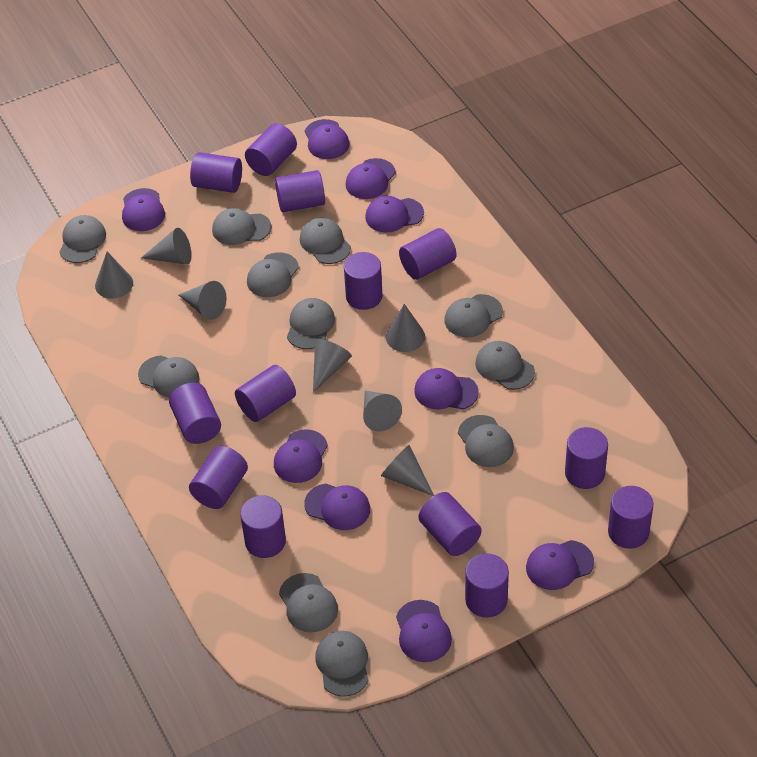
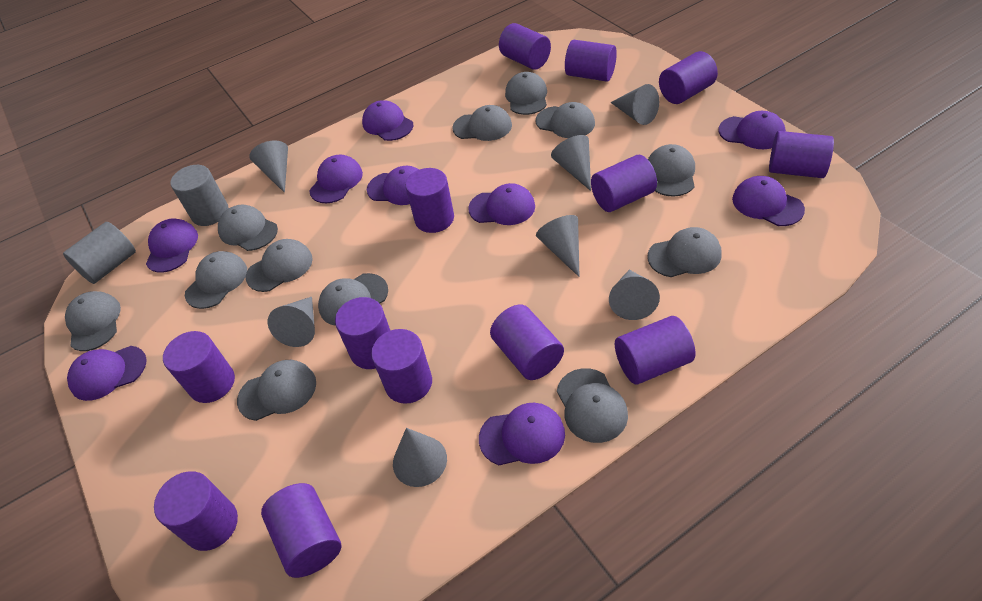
grey cap: [59,215,106,263] [138,355,199,398] [212,208,271,245] [247,252,299,297] [279,573,338,632] [287,298,335,349] [300,218,351,264] [315,631,369,697] [444,294,503,337] [458,415,514,467] [475,341,535,390] = 11 -> [65,291,121,351] [185,251,247,309] [218,205,278,251] [237,360,316,421] [246,239,313,292] [318,273,388,326] [452,105,512,141] [505,72,547,115] [536,102,595,138] [557,368,628,443] [647,227,722,277] [648,144,695,197] = 12
grey cylinder: none = 0 -> [63,222,136,284] [170,165,229,226] = 2

